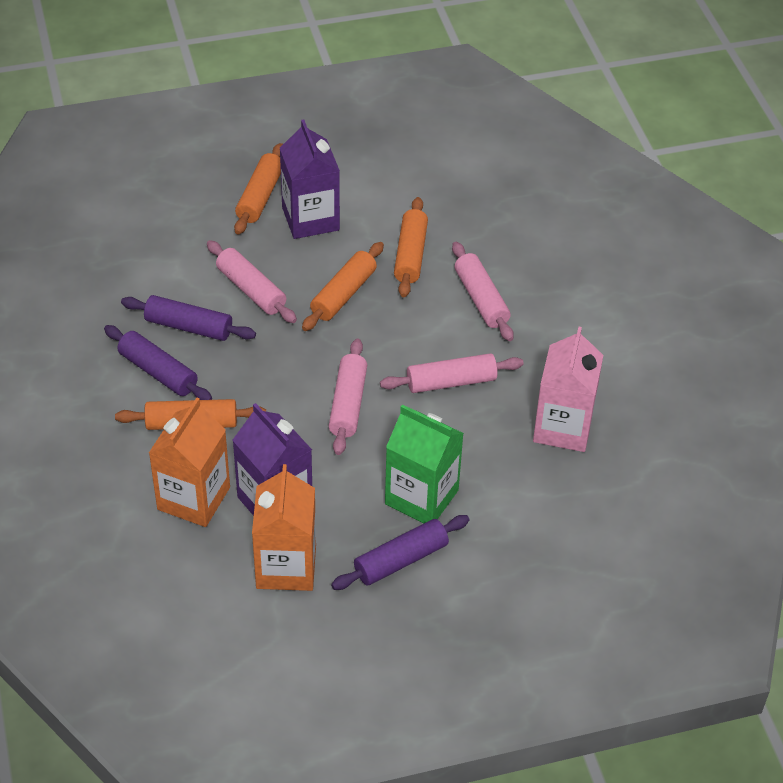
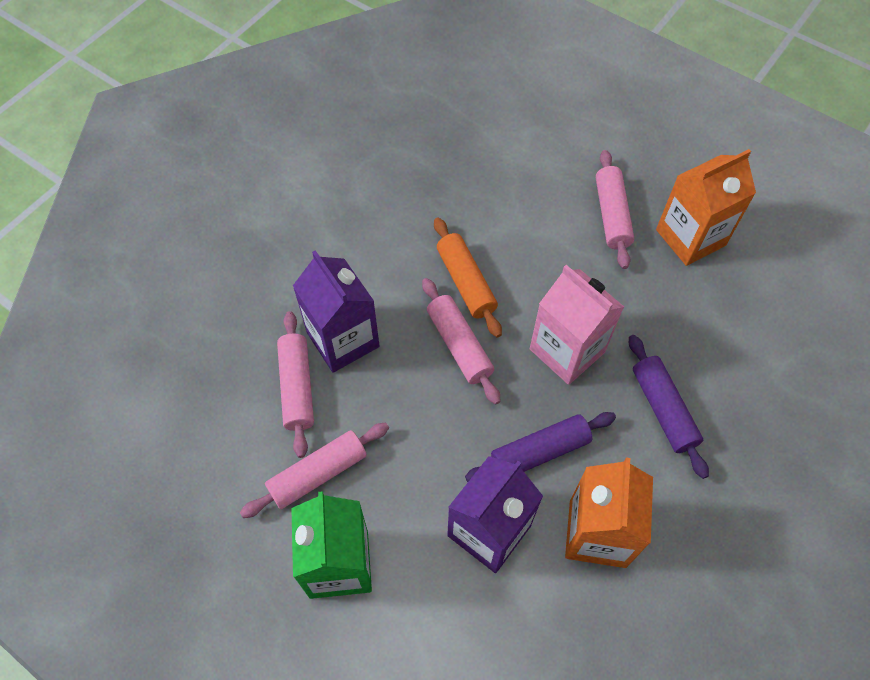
orange rolling pin: [115,399,266,430] [234,143,283,235] [302,242,384,331] [394,197,428,297] = 4 -> [434,218,502,337] = 1
purple rolling pin: [104,325,212,400] [121,295,256,341] [331,515,469,590] = 3 -> [465,412,616,482] [629,335,709,479] = 2

